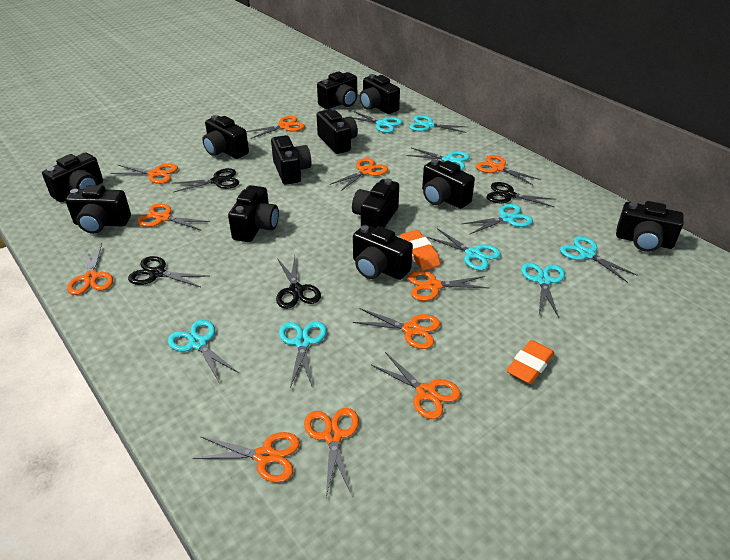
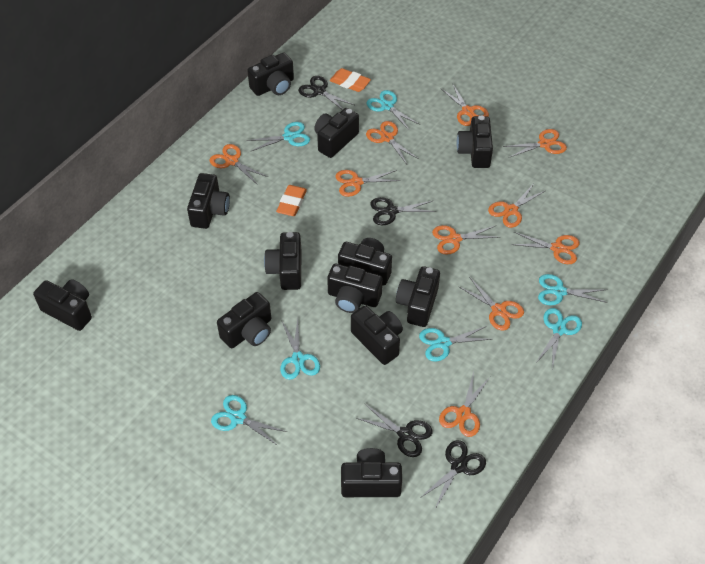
orange scissors: [67,243,113,295] [111,164,178,184] [137,204,210,231] [193,432,300,483] [246,116,305,139] [304,408,359,497] [330,158,388,191] [353,308,441,349] [371,352,461,419] [408,271,489,301] [476,155,541,185] = 11 -> [210,144,268,185] [336,170,401,197] [366,121,419,164] [432,225,500,255] [439,372,490,437] [440,83,489,126] [458,278,524,331] [488,185,545,228] [503,129,567,158] [511,232,580,264] = 10
turquoise scissors: [168,319,239,382] [279,321,327,388] [353,111,402,133] [406,148,470,170] [410,115,467,133] [427,228,501,270] [462,204,533,234] [521,263,565,318] [560,236,638,283] = 9 -> [211,395,287,446] [247,122,310,151] [280,319,320,380] [366,90,420,131] [419,326,492,362] [536,308,582,369] [538,274,608,305] = 7

